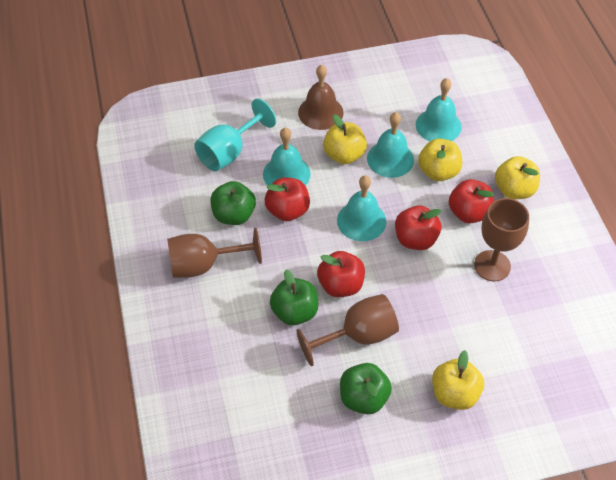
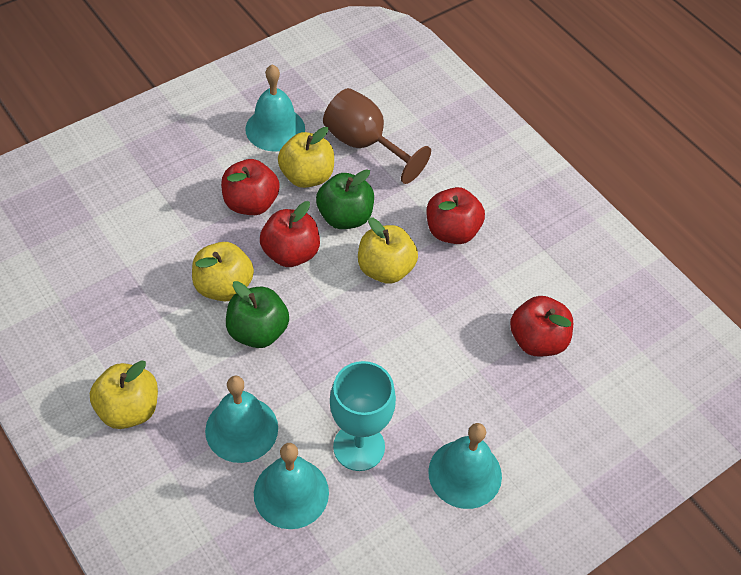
brown bell: [298,65,344,130] = 1 -> none = 0
brown goblet: [167,227,262,278] [296,294,399,366] [474,198,529,281] = 3 -> [323,88,431,184] = 1
green apple: [211,181,256,225] [270,269,318,326] [340,363,392,414] = 3 -> [226,281,289,348] [316,169,374,229] = 2

